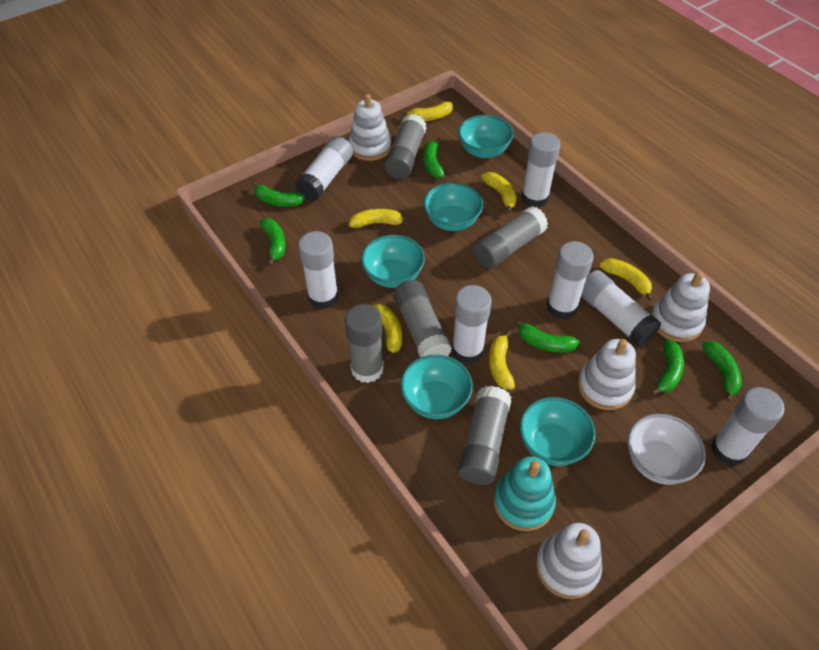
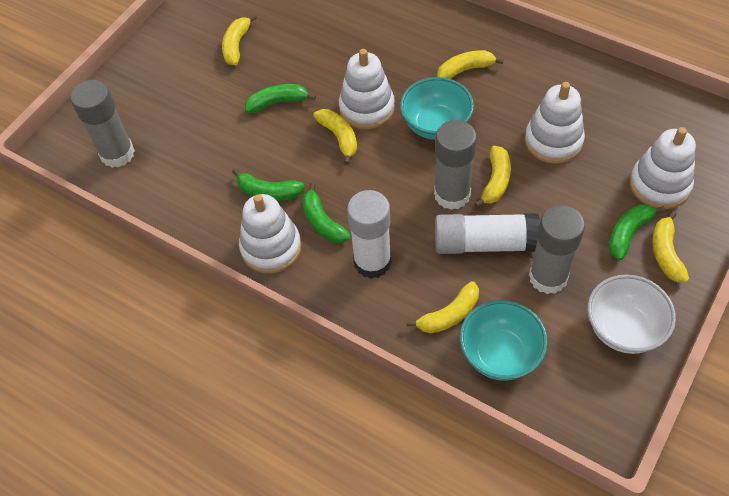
green banana: [252,182,305,207] [260,218,286,265] [423,138,444,178] [514,318,579,353] [651,339,684,395] [702,341,742,402] = 6 -> [232,168,305,201] [245,84,316,113] [302,183,351,243] [609,204,665,260] = 4
grey glue stick: [345,304,384,383] [384,114,426,179] [393,280,452,358] [458,386,512,485] [473,206,548,269] = 5 -> [71,80,135,168] [434,120,477,210] [529,205,585,294] = 3
turquoise bowl: [361,235,425,288] [400,355,473,419] [423,182,483,231] [458,115,513,158] [520,397,595,466] = 5 -> [400,77,474,140] [460,300,548,381] = 2
turquoise stacking toy: [494,457,556,531] = 1 -> none = 0
white glue stick: [295,136,353,201] [298,231,338,309] [452,285,492,364] [521,132,560,208] [547,241,594,320] [581,270,661,347] [711,387,784,466] = 7 -> [347,190,392,279] [435,213,540,254] = 2

